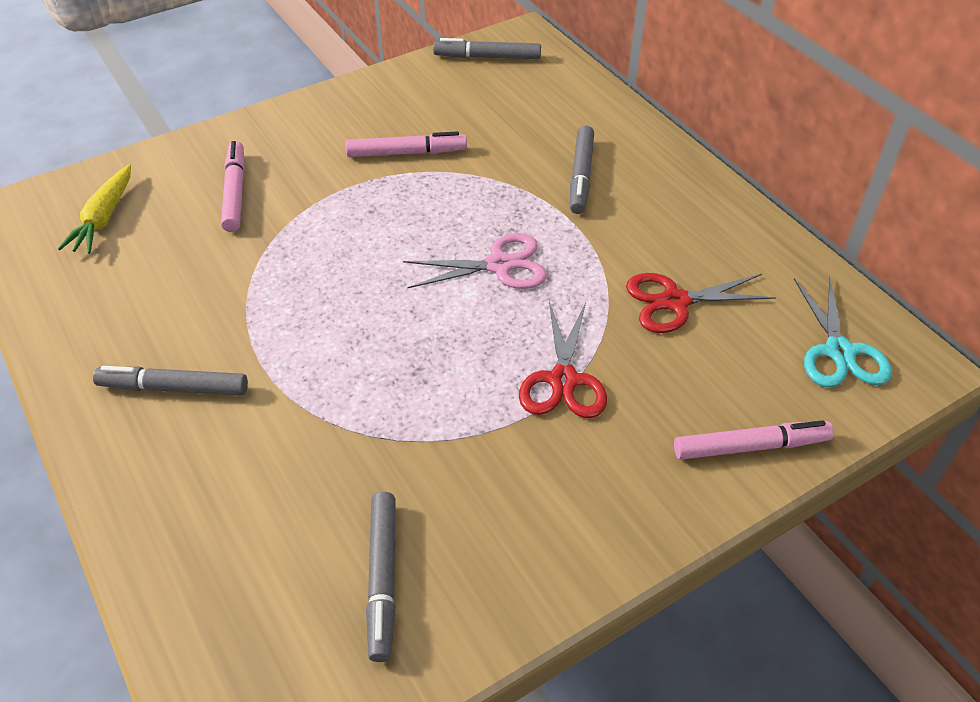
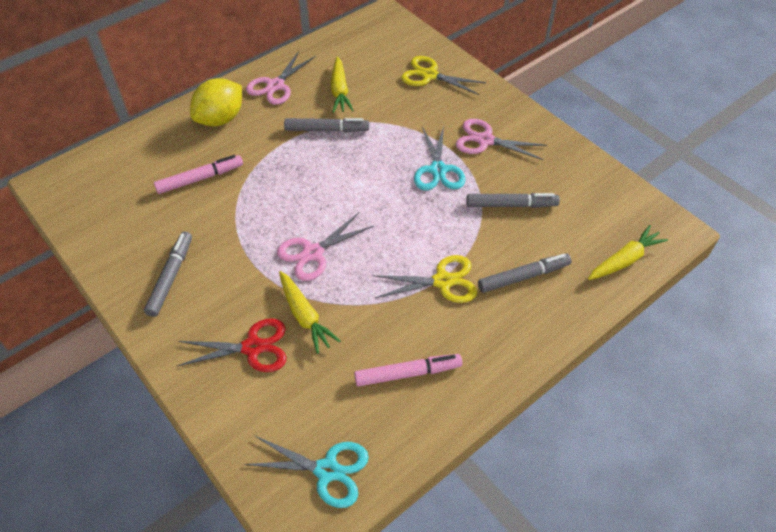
pink marker: [221,141,245,232] [345,131,467,157] [674,420,834,460] = 3 -> [154,155,243,194] [354,354,462,386] = 2
pink scissors: [403,233,547,289] = 1 -> [246,51,316,105] [277,212,374,281] [456,119,547,160] = 3
red scissors: [519,301,607,418] [626,273,776,333] = 2 -> [178,318,286,372] = 1
turquoise scissors: [794,276,892,387] = 1 -> [244,436,369,508] [414,126,465,190] = 2
yellow carrot: [58,164,131,254] = 1 -> [279,271,340,354] [331,57,354,113] [588,225,668,280] = 3
yellow lemon: none = 0 -> [190,78,242,126] = 1
yellow scissors: none = 0 -> [372,255,477,303] [401,56,486,95] = 2

